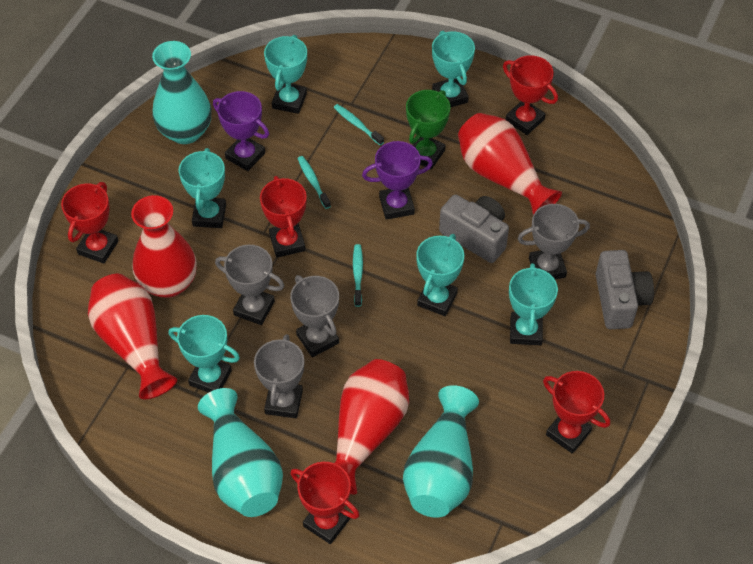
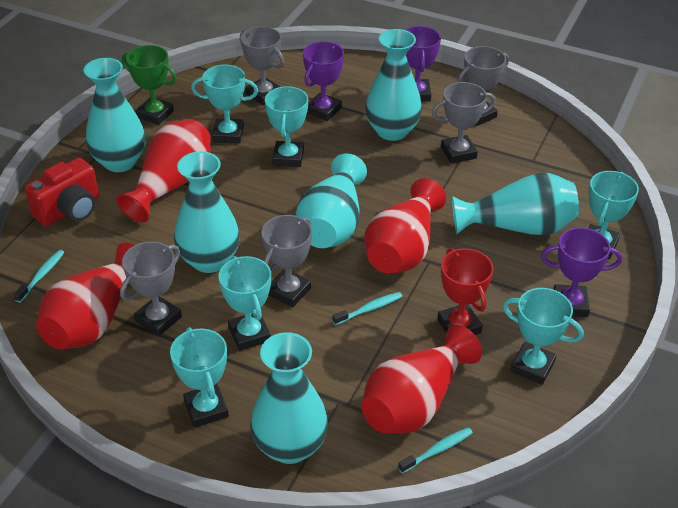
grey camera: [439,194,509,263] [596,250,654,329] = 2 -> none = 0
grey trophy: [215,245,284,325] [254,334,304,418] [290,275,339,357] [518,204,590,279] = 4 -> [120,241,182,336] [240,26,284,105] [262,215,312,307] [432,82,496,164] [458,46,509,126] = 5
purple trophy: [213,91,269,171] [362,141,433,220] = 2 -> [303,41,344,121] [405,26,441,102] [541,227,622,317] = 3
red camera: none = 0 -> [25,158,99,226] = 1
red trophy: [61,182,118,264] [260,176,307,258] [290,462,360,544] [503,55,558,135] [543,371,610,454] = 5 -> [437,248,494,335] = 1
turquoise vase: [152,41,212,144] [198,388,283,517] [403,385,479,518] = 3 -> [84,58,145,172] [174,151,240,273] [250,332,328,464] [296,153,367,248] [365,29,422,141] [452,173,579,235] = 6

